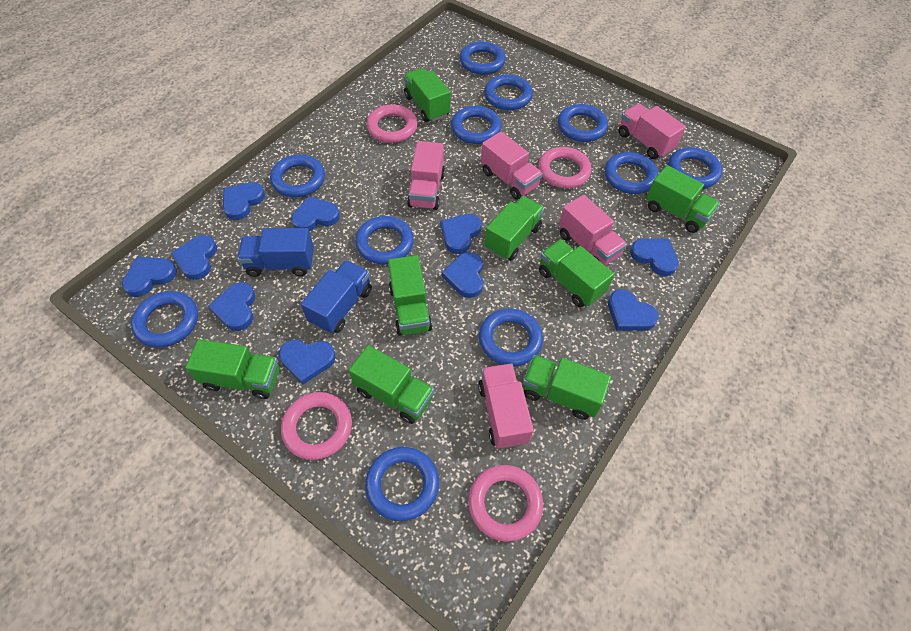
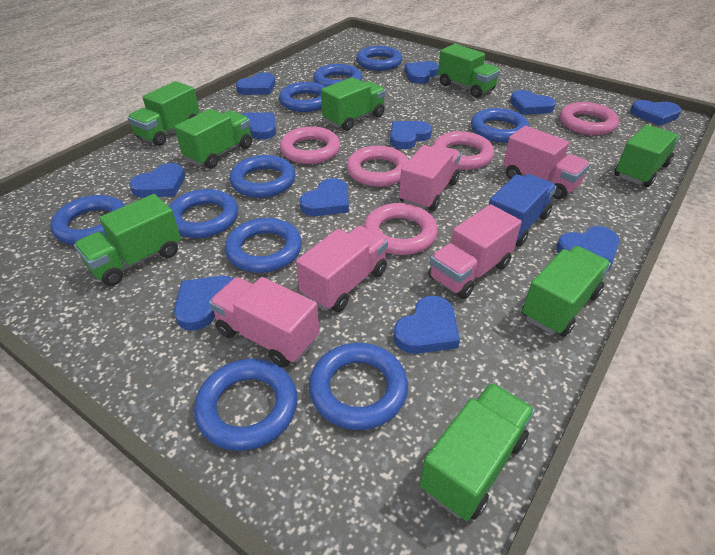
blue heart: [122,257,177,297] [170,235,217,280] [208,282,255,331] [223,182,265,220] [279,340,336,384] [291,196,340,231] [440,214,482,254] [442,252,483,298] [608,289,659,331] [630,238,679,276] = 10 -> [129,163,185,198] [174,276,234,331] [236,72,276,95] [241,112,276,140] [299,178,349,216] [390,121,432,149] [394,296,460,354] [404,61,439,84] [510,90,556,115] [556,226,620,269] [630,100,682,126] = 11
blue ring: [131,291,198,348] [270,155,325,197] [355,216,414,265] [365,447,439,521] [451,106,502,144] [460,41,506,75] [479,308,543,366] [484,74,533,110] [558,104,608,142] [605,152,658,194] [668,147,722,188] = 11 -> [50,195,125,245] [169,189,239,238] [194,359,297,451] [225,218,302,273] [230,155,296,198] [279,82,326,112] [309,343,408,430] [313,64,363,87] [356,46,402,71] [471,108,529,143] = 10
blue truck: [237,228,314,277] [301,260,372,333] = 2 -> [489,174,557,247] = 1
pink ring: [281,392,352,460] [367,104,417,143] [468,465,543,542] [538,147,592,188] = 4 -> [280,126,340,164] [347,146,408,187] [364,203,438,255] [433,131,494,170] [560,102,619,135] = 5

